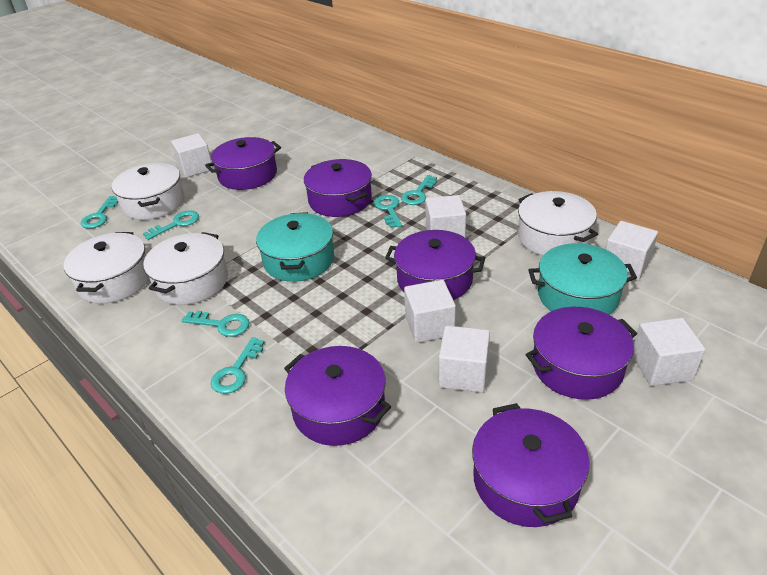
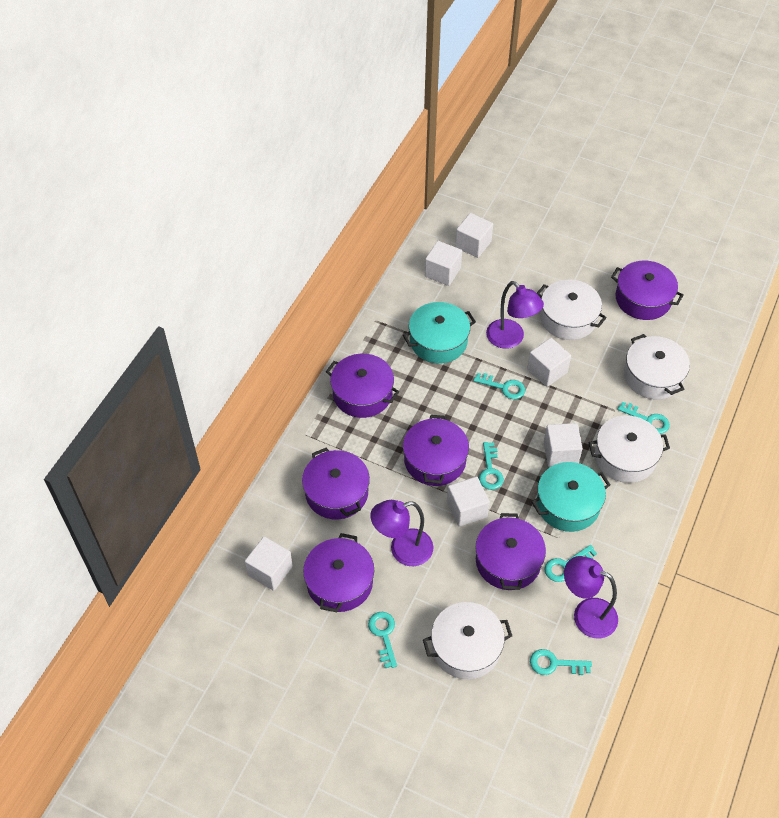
purple lamp: none = 0 -> [370,500,434,566] [486,281,544,349] [564,556,618,639] = 3

